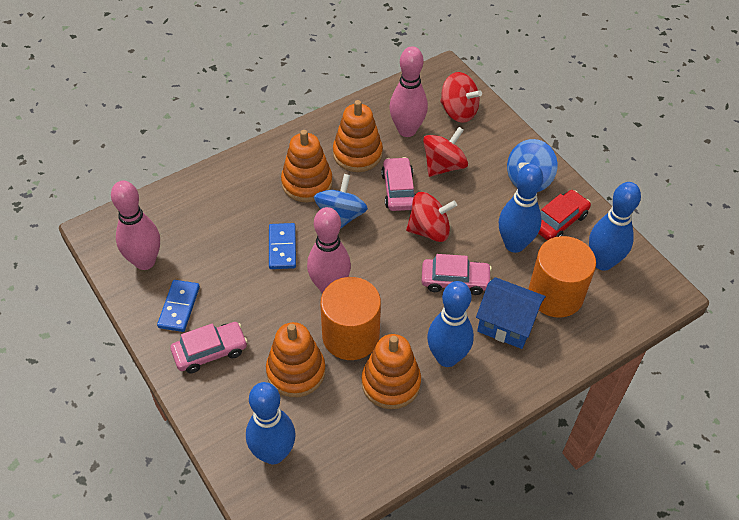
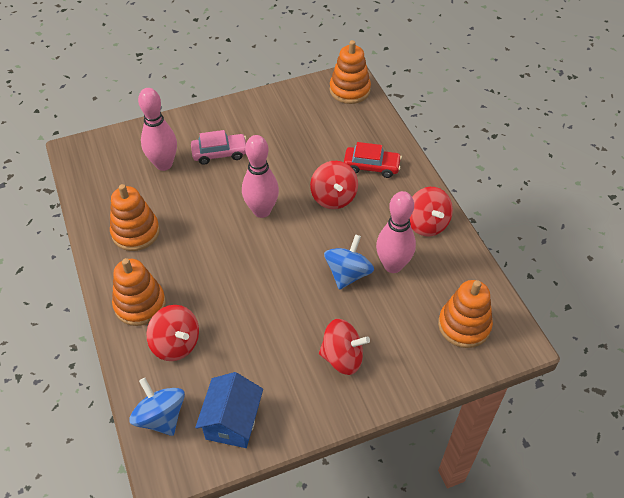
blue bowling pin: [246,382,296,464] [427,281,474,367] [499,163,543,253] [589,182,641,271] = 4 -> none = 0
blue domino: [157,280,200,332] [269,223,296,269] = 2 -> none = 0
orange cylinder: [320,277,381,360] [528,236,596,318] = 2 -> none = 0
pink car: [171,322,248,373] [381,157,416,211] [421,254,492,295] = 3 -> [191,130,246,165] = 1
red spinning top: [406,192,457,242] [423,127,468,177] [440,72,482,123] = 3 -> [146,305,199,361] [310,161,358,209] [319,319,370,375] [410,187,453,237] = 4

